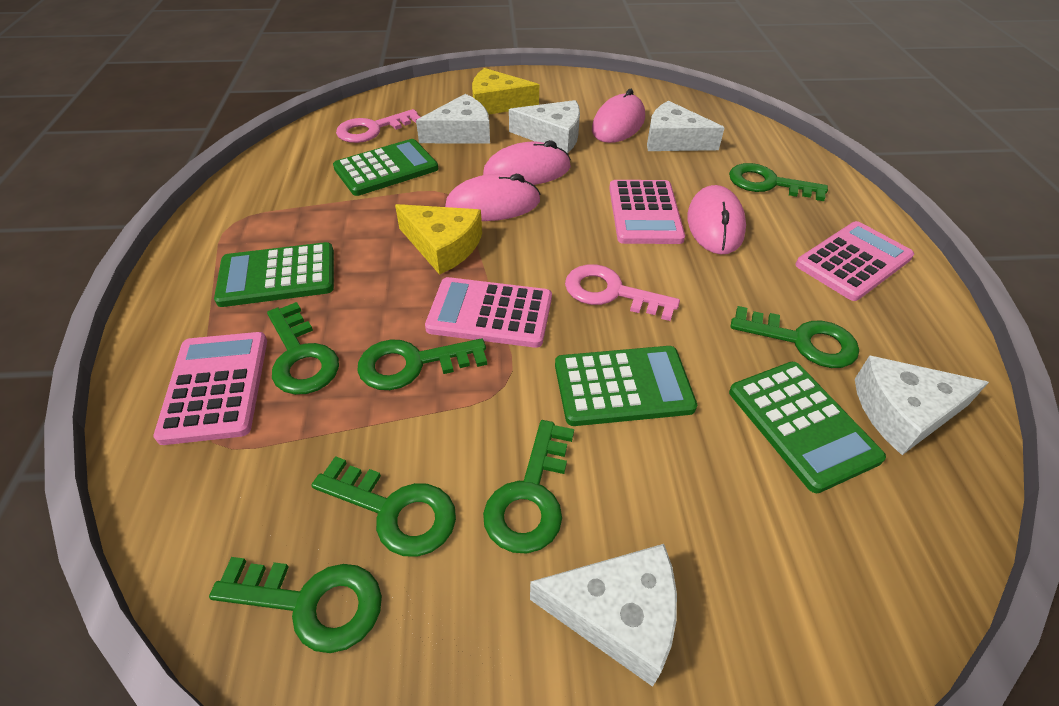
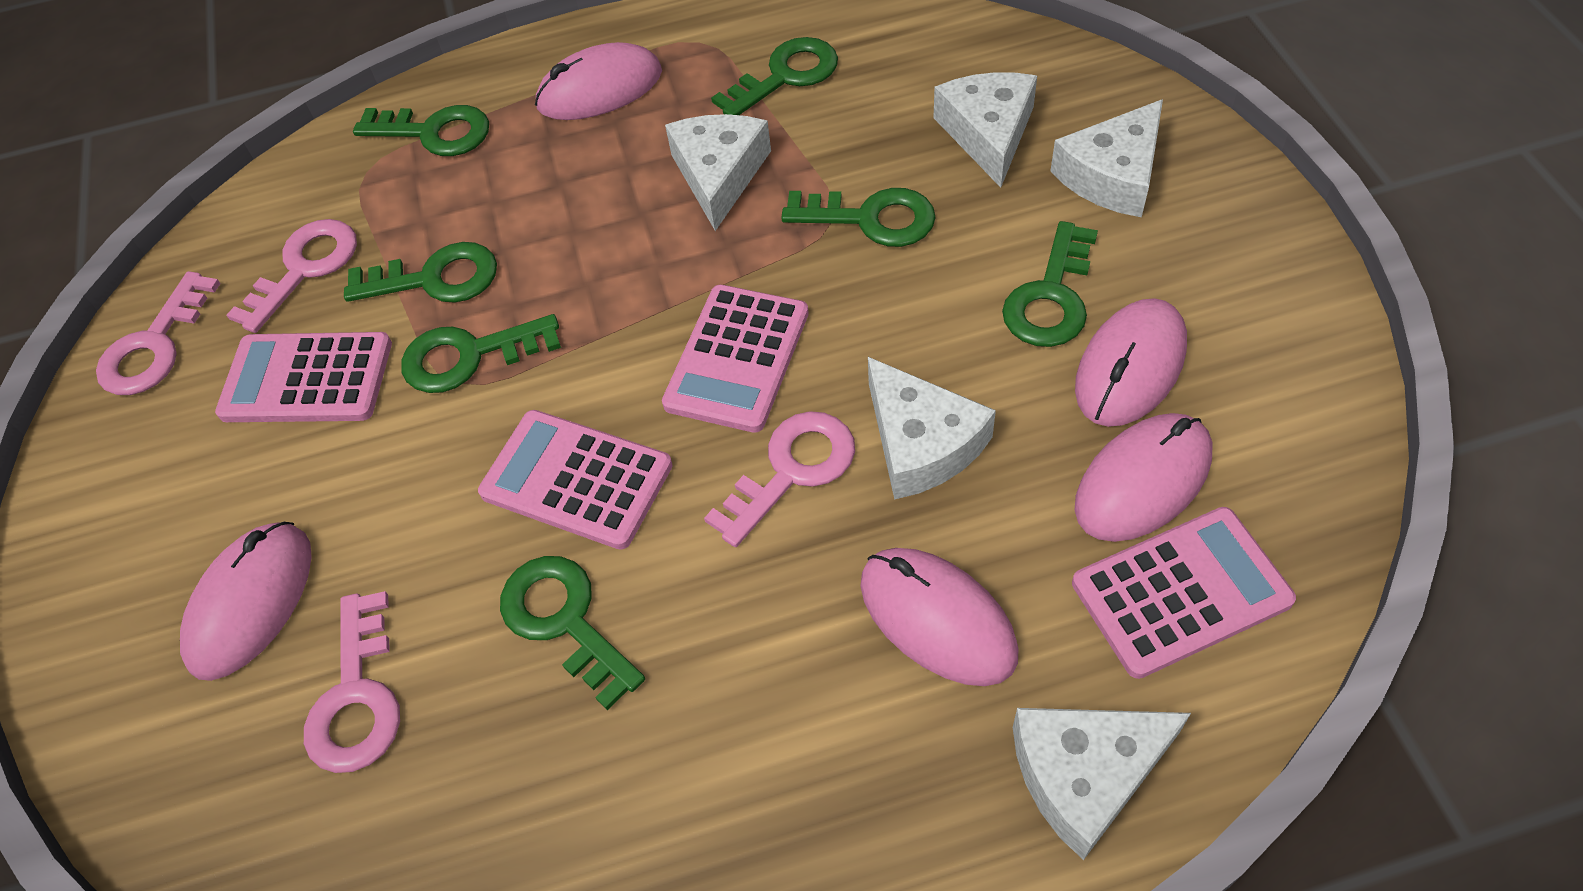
green calculator: [214,242,334,307] [333,139,438,196] [555,346,697,426] [729,362,886,493] = 4 -> none = 0
pink key: [336,109,420,143] [565,264,680,321] = 2 -> [96,271,221,395] [226,219,357,333] [304,591,400,773] [704,411,855,547] = 4
pink mouse: [445,174,540,221] [483,140,571,185] [592,89,645,143] [687,185,746,254] = 4 -> [180,522,312,681] [535,42,662,120] [861,548,1019,686] [1075,298,1187,427] [1075,413,1212,542] = 5
yellow cheese: [395,204,482,275] [472,68,539,114] = 2 -> none = 0

